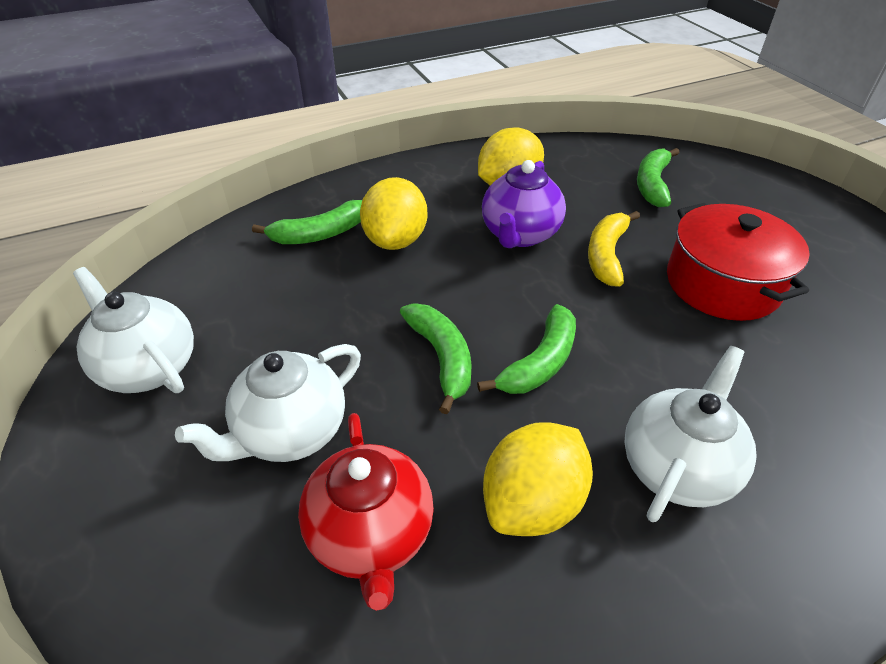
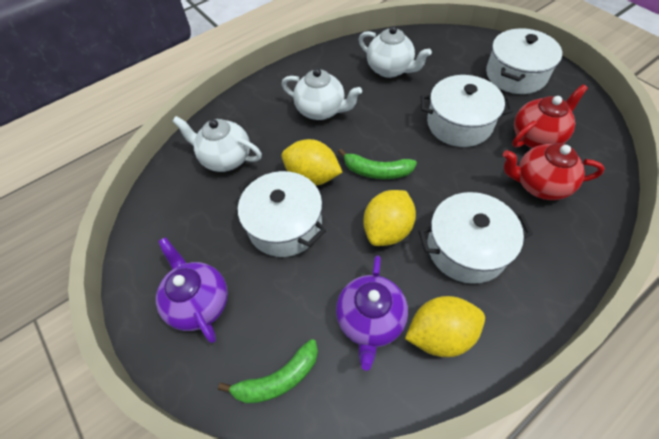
green banana: [252,200,362,244] [400,303,472,414] [477,304,576,394] [637,148,679,207] = 4 -> [218,339,318,404] [338,149,417,179] = 2
purple teapot: [482,160,566,248] = 1 -> [156,237,228,343] [336,256,408,371] = 2
red pot: [667,203,810,321] = 1 -> none = 0
red teapot: [298,413,434,611] = 1 -> [503,143,605,200] [512,84,588,148] = 2
white pot: none = 0 -> [238,171,326,257] [418,192,533,284] [421,75,513,147] [486,28,562,94] = 4
yellow banana: [588,211,640,287] = 1 -> none = 0

